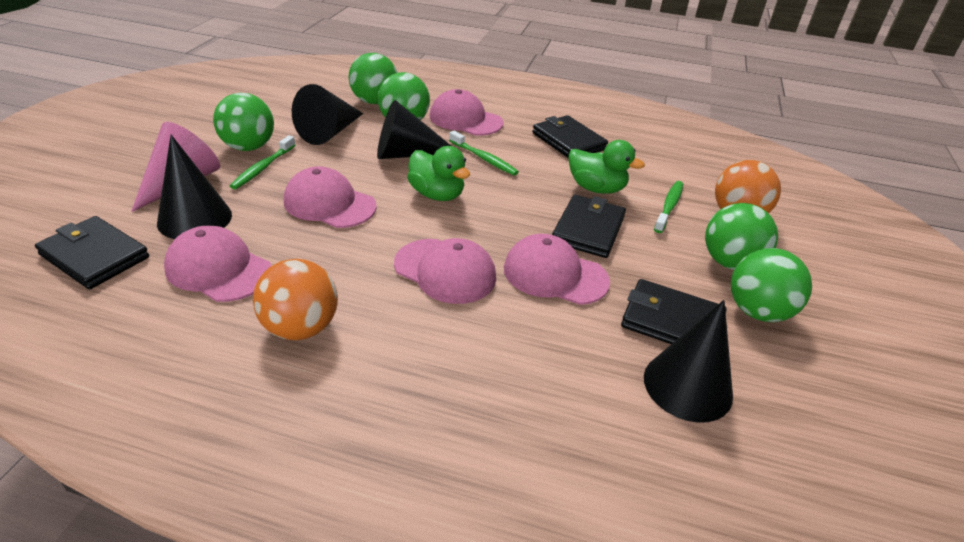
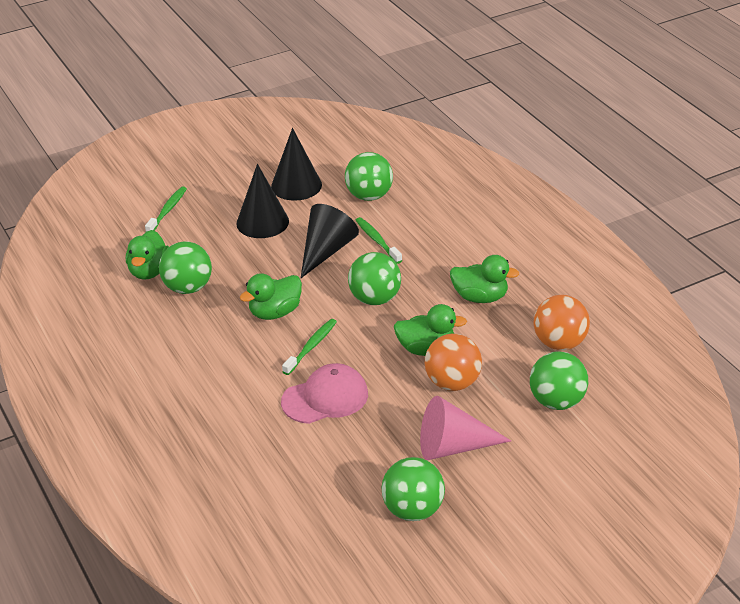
black cone: [157,135,232,239] [292,84,363,145] [377,100,451,159] [644,300,733,423] = 4 -> [236,164,289,238] [271,128,322,201] [301,204,359,278] = 3
black wallet: [35,216,149,289] [532,115,608,158] [552,195,626,258] [621,279,727,344] = 4 -> none = 0
green duck: [407,146,470,201] [568,140,645,194] = 2 -> [126,230,169,280] [240,273,302,320] [394,304,467,356] [450,255,519,303] = 4
pink cap: [164,226,271,302] [284,166,377,228] [394,238,496,304] [430,89,503,136] [504,234,610,305] = 5 -> [281,363,368,424] = 1

